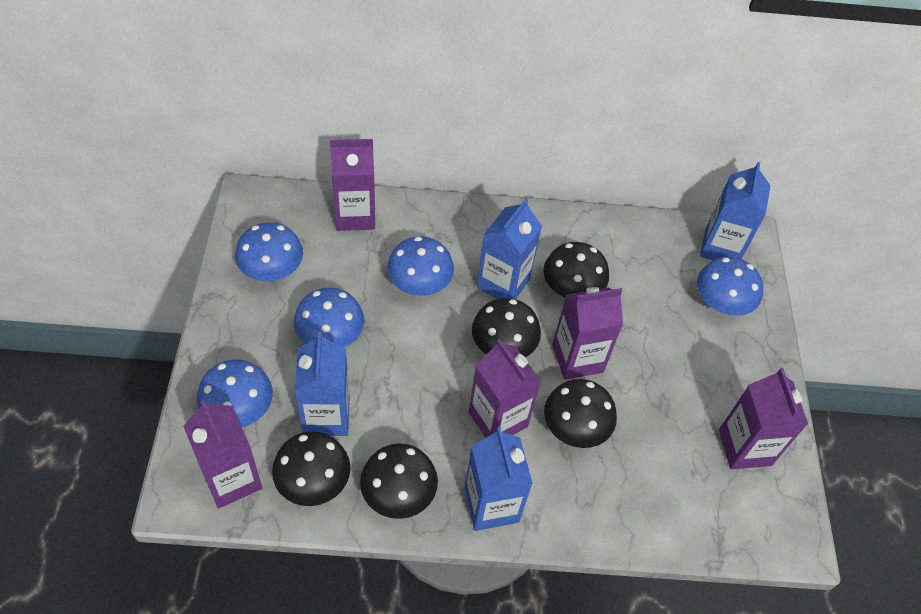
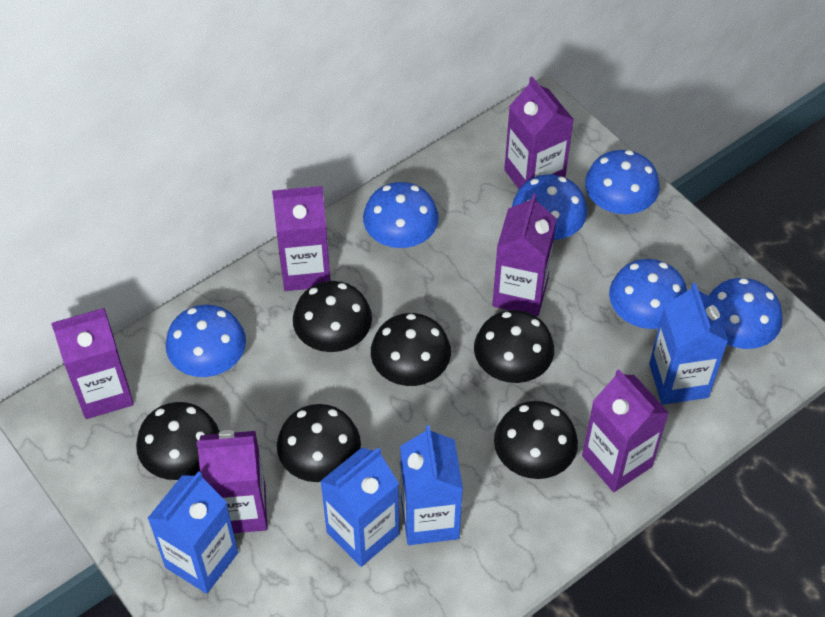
black mushroom: [272,431,350,506] [360,443,438,519] [472,298,541,357] [543,242,609,298] [544,379,617,448] = 5 -> [136,402,220,480] [277,404,361,482] [293,281,372,352] [371,313,451,386] [474,310,554,383] [494,401,578,479] = 6
blue mushroom: [197,359,273,427] [235,222,303,281] [294,288,364,348] [387,237,454,296] [697,257,763,316] = 5 -> [166,304,246,377] [363,182,439,248] [512,175,587,240] [585,150,660,214] [609,259,687,329] [709,278,783,349] = 6
purple carton: [183,400,262,508] [330,139,375,231] [469,339,541,438] [552,287,623,380] [719,368,808,469] = 5 -> [51,308,134,419] [196,430,267,533] [272,186,331,291] [492,193,556,316] [504,76,574,189] [582,369,669,492] = 6

